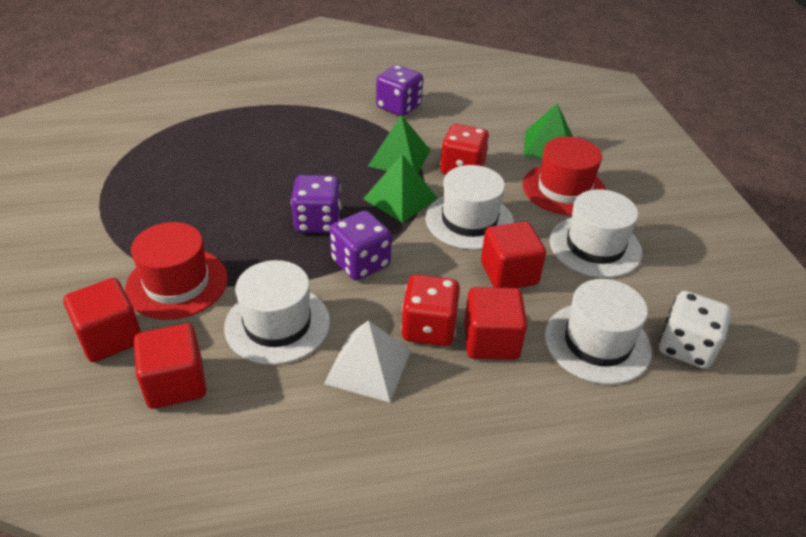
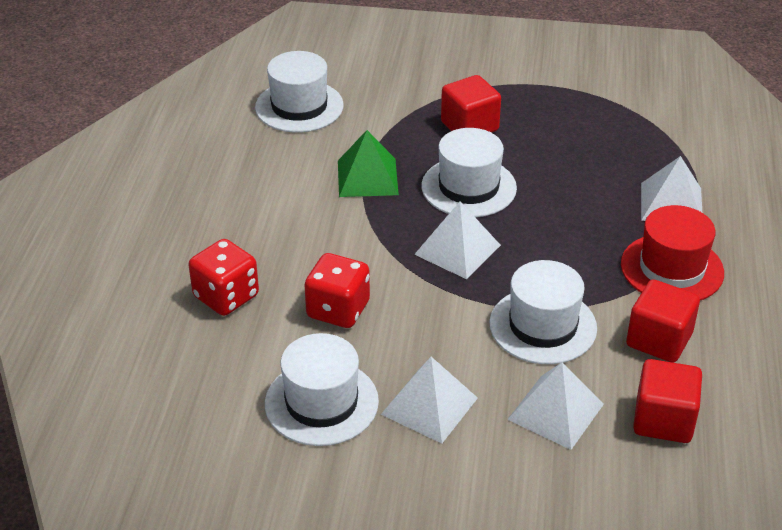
green pyramid: [363,154,438,223] [368,115,431,173] [523,103,573,159] = 3 -> [338,130,399,197] = 1
purple dice: [291,175,342,233] [330,211,392,280] [376,65,423,116] = 3 -> none = 0
red cube: [63,278,141,362] [134,323,206,409] [464,287,527,360] [481,222,546,288] = 4 -> [441,75,501,133] [626,279,700,363] [633,359,702,443] = 3
red hat: [125,222,228,320] [523,136,606,215] = 2 -> [621,205,724,300] = 1
white dice: [659,291,731,369] = 1 -> none = 0
white pyramid: [324,320,411,402] = 1 -> [381,357,478,444] [414,202,501,279] [507,362,604,450] [641,156,702,221] = 4

